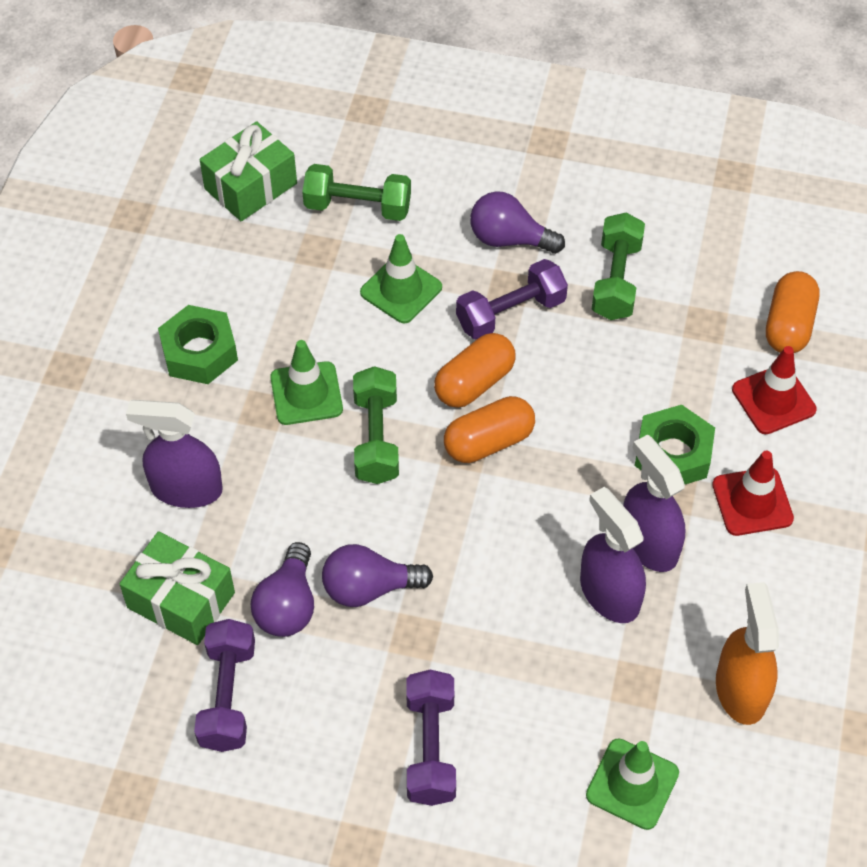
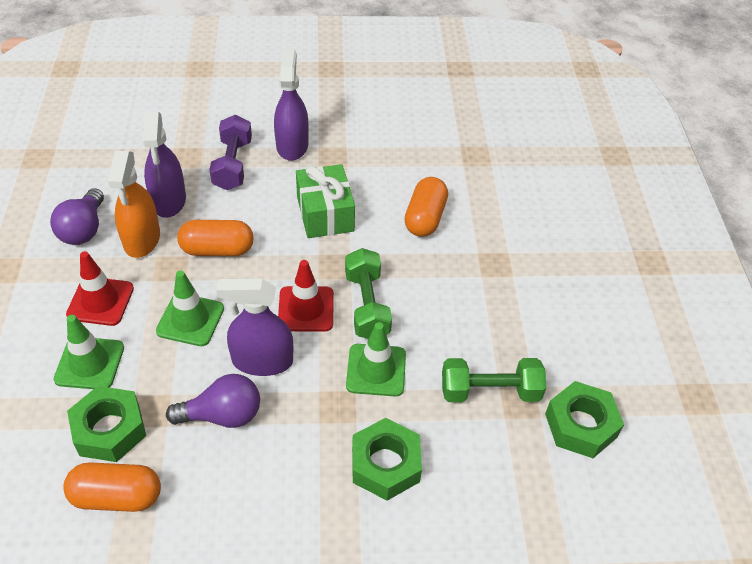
green dumbbell: [302,164,411,221] [353,366,399,484] [592,213,645,320] = 3 -> [345,248,392,339] [442,358,546,402] = 2
green gift: [120,531,235,645] [200,121,297,221] = 2 -> [296,164,355,238] = 1
green nut: [158,305,238,384] [635,405,715,484] = 2 -> [67,386,146,462] [352,418,422,501] [545,381,624,458] = 3
purple dumbbell: [194,619,255,752] [406,669,456,806] [456,259,568,340] = 3 -> [209,115,252,190] = 1
purple light bulb: [251,542,314,637] [322,544,433,607] [470,191,565,254] = 3 -> [50,188,104,245] [166,374,260,428] = 2

